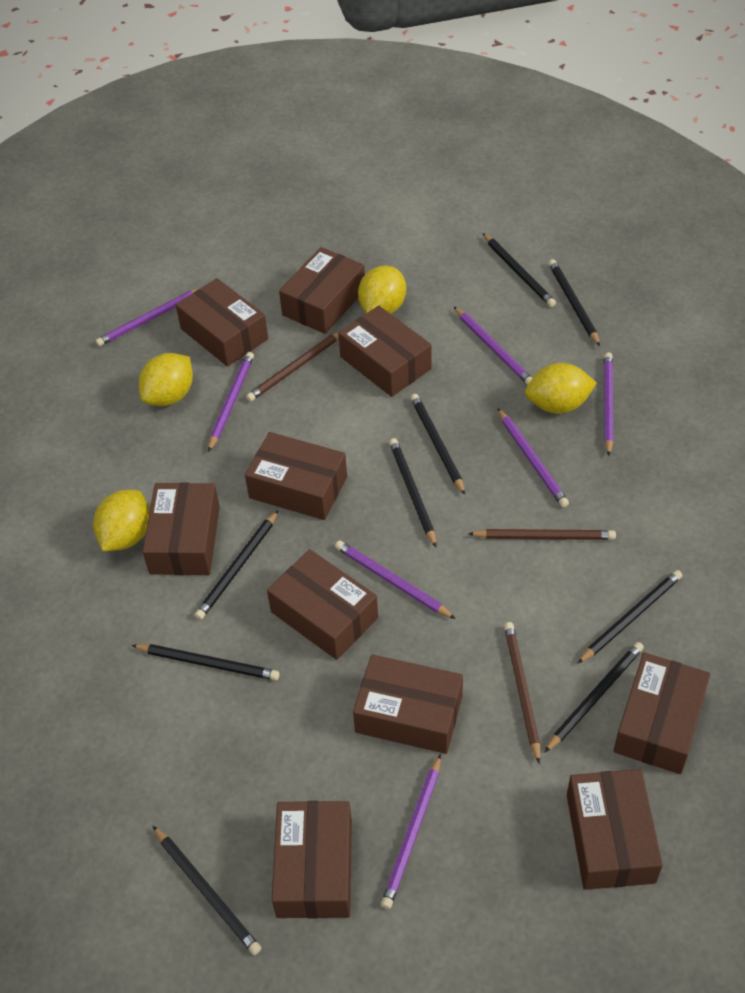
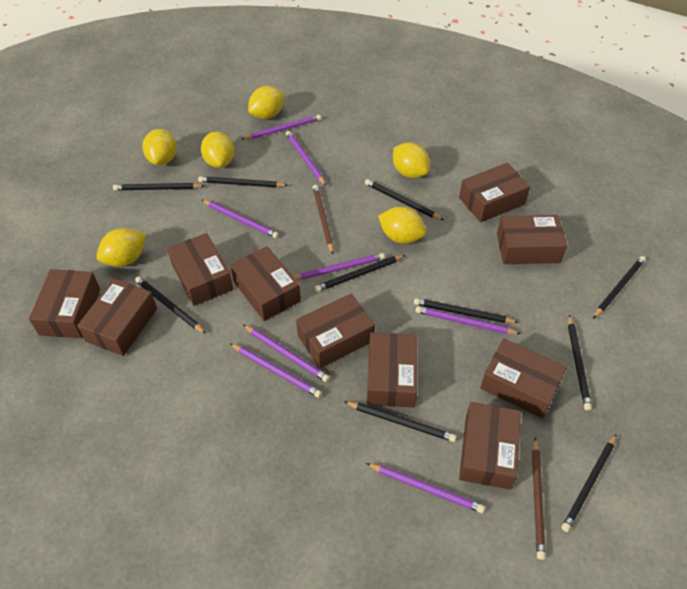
black pencil: [131,644,280,681] [153,826,261,955] [195,510,279,620] [389,438,436,547] [410,394,465,495] [483,233,556,307] [544,642,644,753] [548,259,600,346] [577,570,682,664] = 9 -> [113,183,205,190] [135,276,206,334] [198,176,288,187] [315,255,405,292] [345,402,457,442] [365,179,444,220] [414,298,519,323] [561,434,617,532] [568,315,592,411] [593,256,646,319] = 10
brown pencil: [246,331,340,402] [468,529,616,540] [504,622,540,764] = 3 -> [312,185,334,254] [532,437,546,560] = 2
purple pencil: [95,288,200,346] [208,352,254,452] [335,540,456,619] [381,754,441,909] [454,307,532,385] [498,408,569,508] [604,352,613,456] = 7 -> [202,200,279,238] [230,343,322,398] [242,115,321,140] [243,325,330,382] [286,131,326,186] [294,253,385,280] [366,463,485,513] [415,306,521,334] = 8
yellow lemon: [93,490,150,551] [139,353,193,406] [358,265,406,314] [525,363,597,414] = 4 -> [97,228,146,267] [143,129,177,165] [201,132,234,168] [248,86,284,119] [378,207,426,244] [393,142,430,178] = 6

